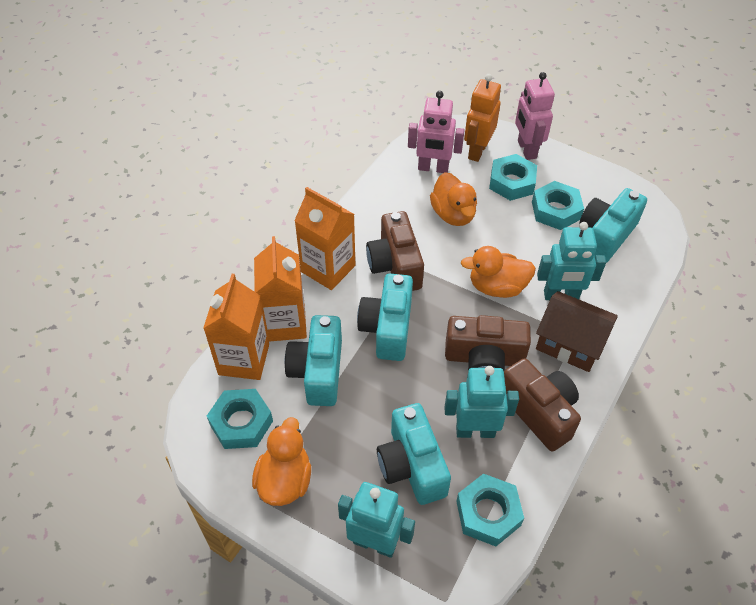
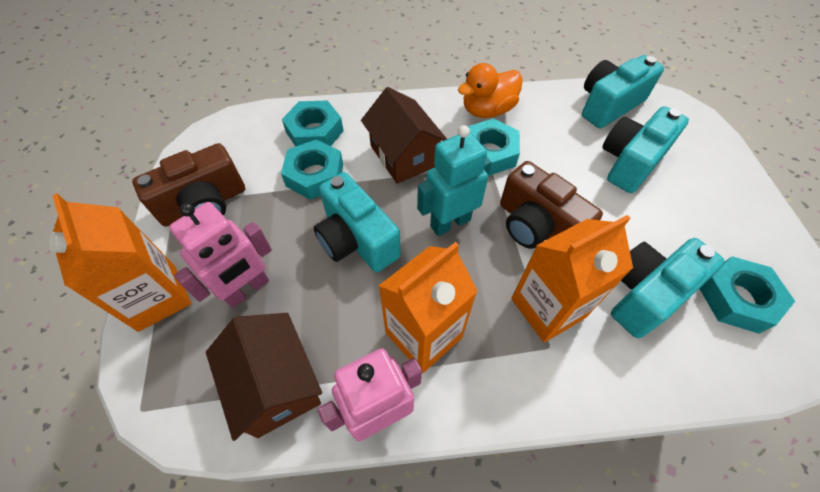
brown camera: [366,211,424,291] [445,315,531,371] [504,358,581,452] = 3 -> [132,143,245,227] [500,161,603,249] = 2
brown house: [536,291,618,372] = 1 -> [206,313,322,441] [361,87,447,184] = 2
orange duck: [252,417,311,506] [430,172,477,226] [461,246,536,298] = 3 -> [458,63,523,118] = 1
orange robot: [464,74,501,162] = 1 -> none = 0
turquoise robot: [338,482,415,558] [444,366,519,438] [537,222,606,300] = 3 -> [417,125,492,236] = 1

